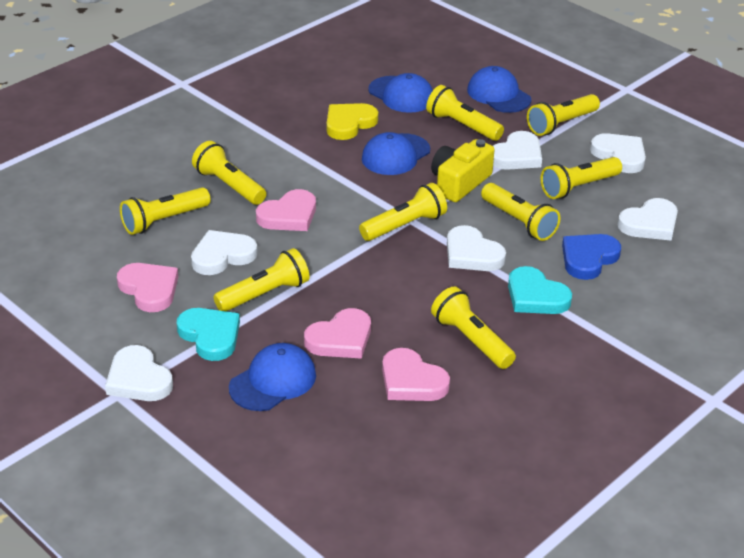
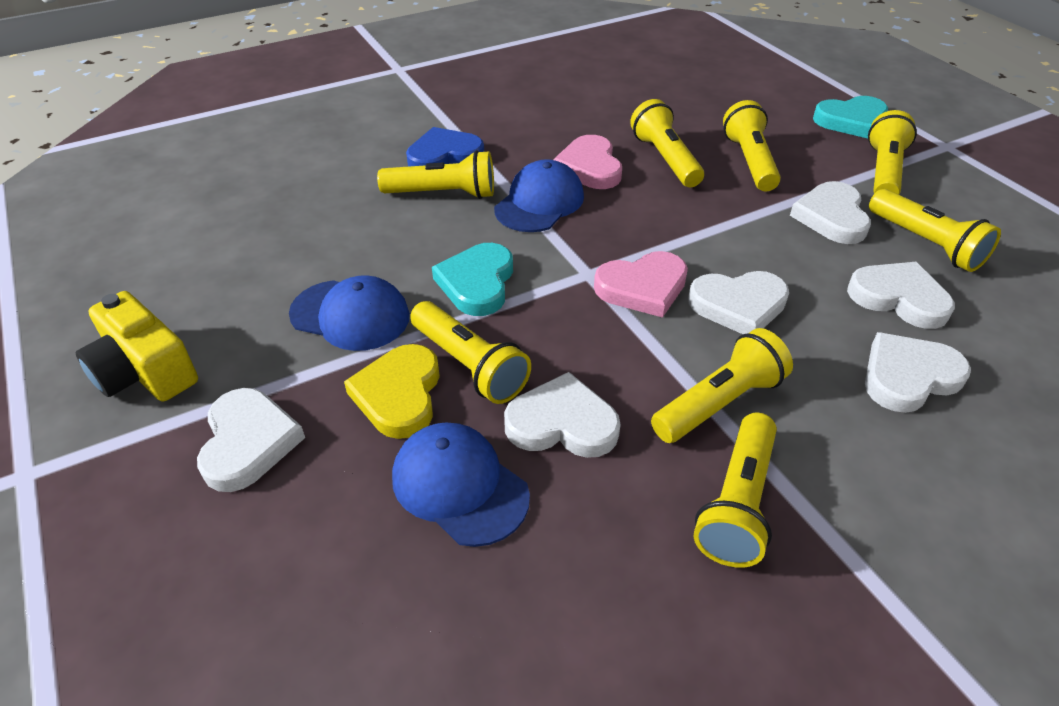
blue cap: [229,343,316,411] [362,132,430,175] [368,73,433,113] [467,66,531,113] = 4 -> [289,275,410,351] [392,422,530,547] [494,159,584,232] = 3
pink heart: [117,263,178,312] [256,189,316,231] [304,308,371,359] [382,348,450,401] = 4 -> [553,135,622,189] [594,251,688,318] = 2
yellow flashlight: [120,187,211,235] [192,141,266,205] [214,248,310,311] [359,183,447,241] [426,85,504,141] [431,287,516,369] [481,183,560,241] [527,94,600,136] [541,157,622,199] = 9 -> [377,150,494,199] [410,301,531,404] [630,99,704,187] [651,328,793,443] [694,413,777,568] [723,100,781,191] [868,110,917,195] [869,189,1001,272] = 8

